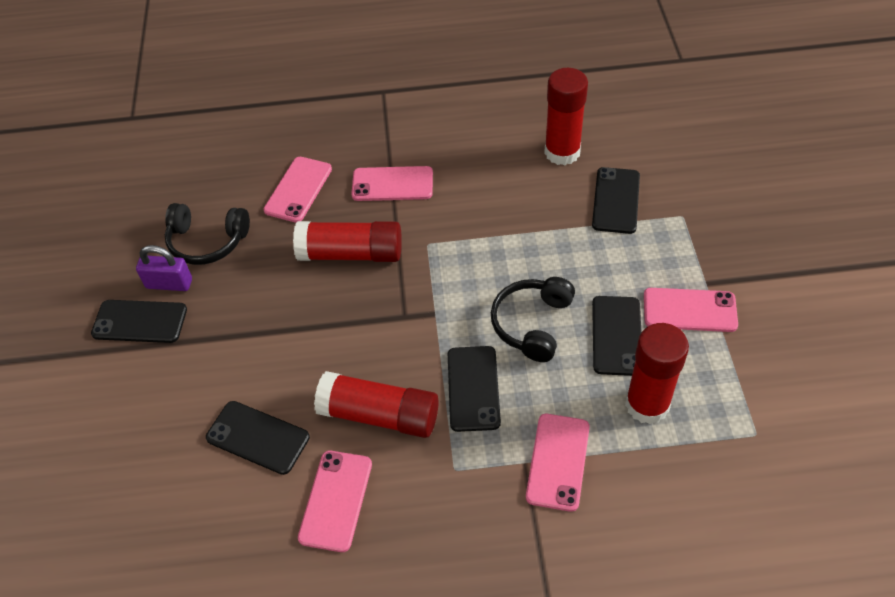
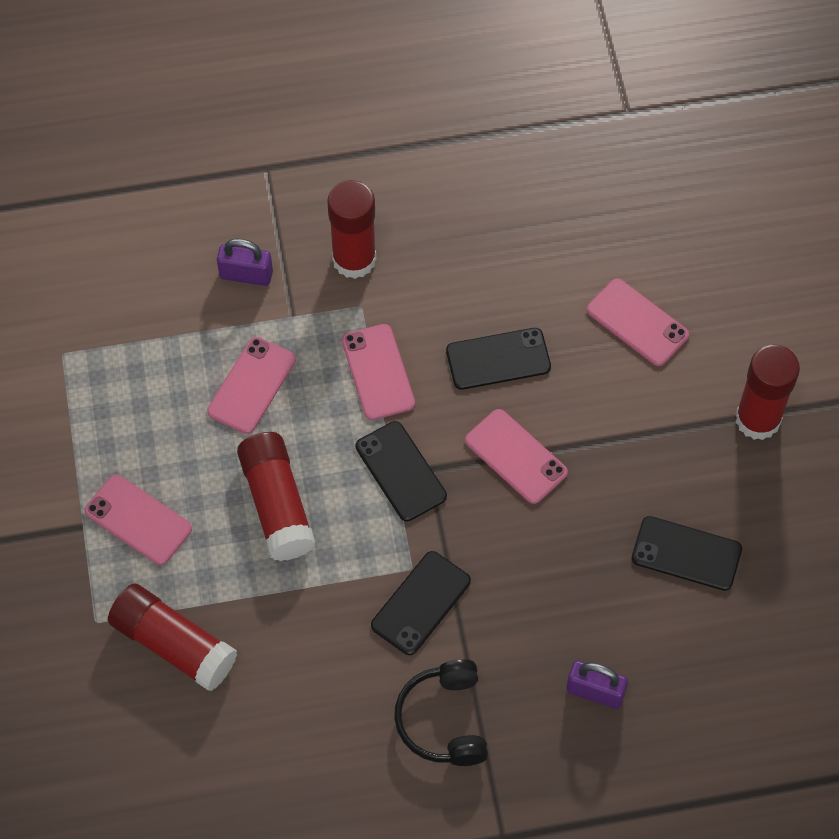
black headphones: [165,203,250,265] [491,277,575,362] = 2 -> [394,659,488,766] = 1
black phone: [91,300,187,343] [206,401,310,475] [448,346,501,432] [592,167,640,234] [592,296,641,376] = 5 -> [356,421,447,521] [371,551,471,655] [446,328,551,390] [632,516,742,591] = 4
purple padlock: [136,245,192,291] = 1 -> [217,239,273,286] [566,661,628,709] = 2

